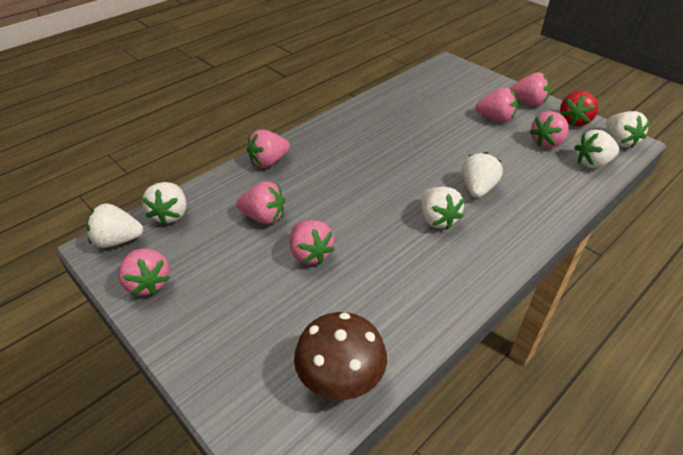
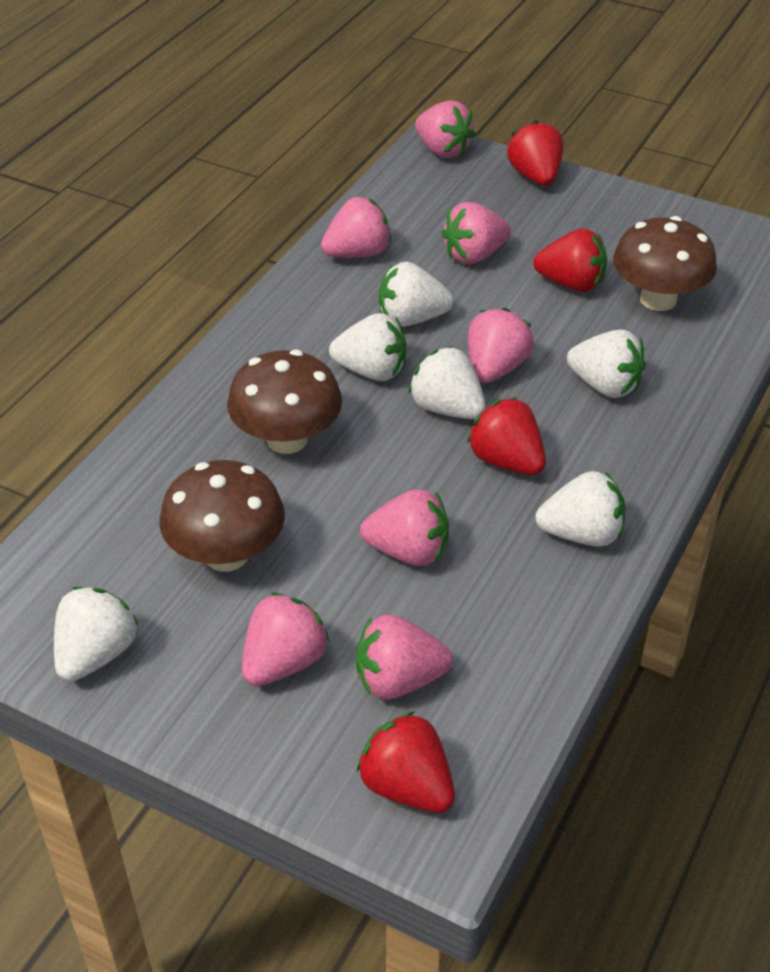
brown mushroom: [294,312,387,400] = 1 -> [159,460,285,572] [227,350,342,454] [613,216,717,311] = 3
red strawberry: [560,91,598,126] = 1 -> [357,711,455,813] [467,397,546,475] [507,121,563,186] [533,228,607,292] = 4

